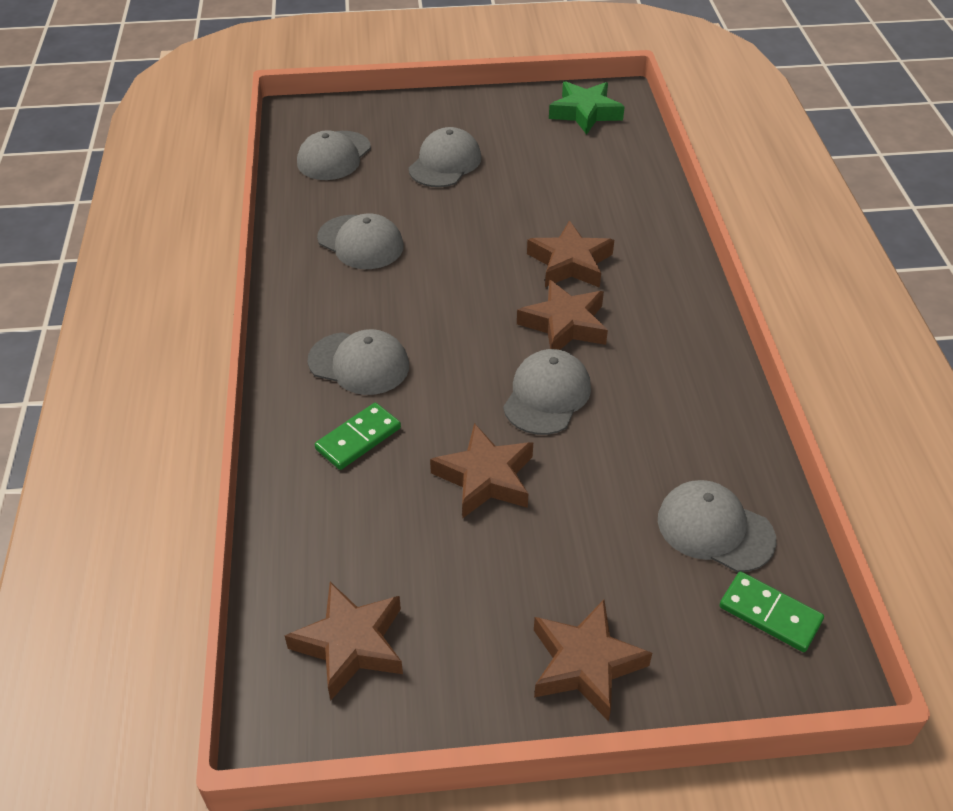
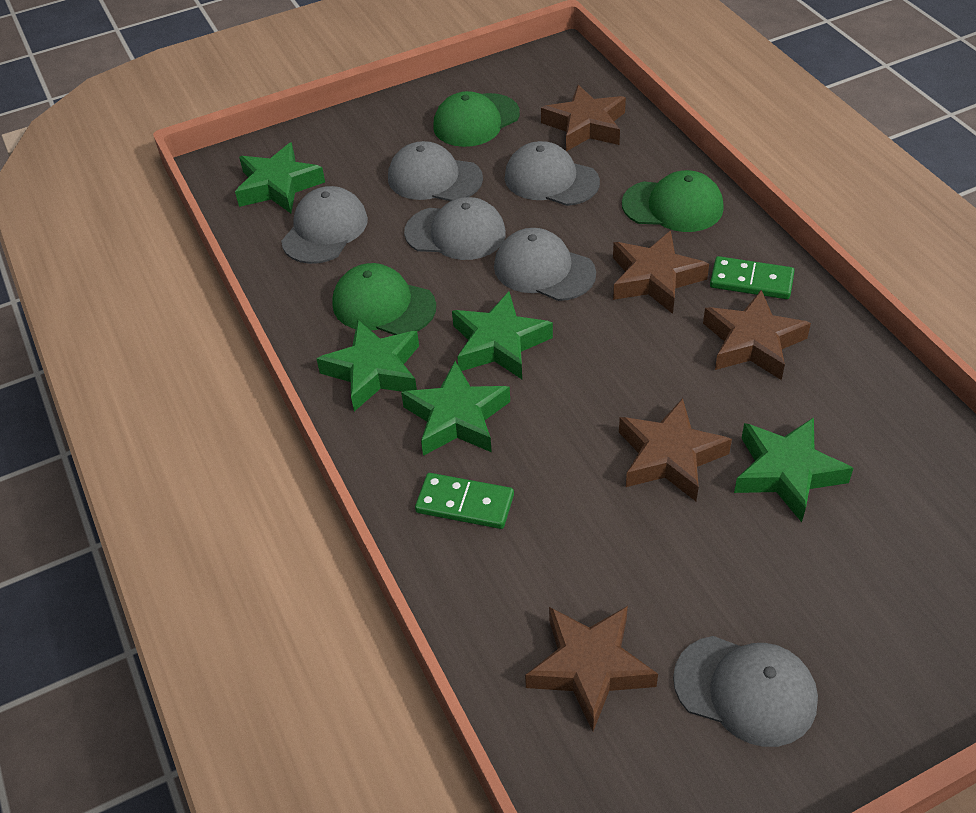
green cap: none = 0 -> [332,263,436,335] [433,91,520,147] [622,170,724,232] = 3
green star: [549,81,625,135] = 1 -> [235,142,325,213] [316,320,419,411] [401,361,510,456] [452,292,553,379] [734,417,854,522] = 5

